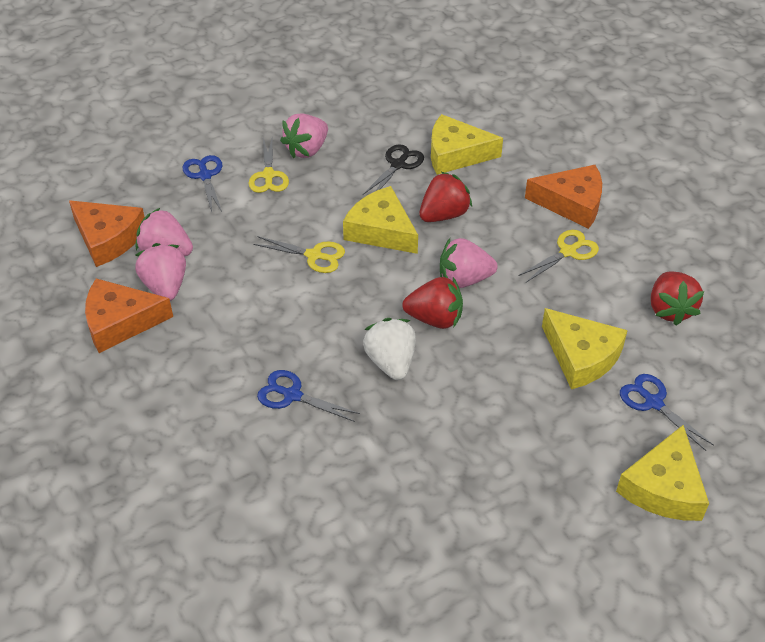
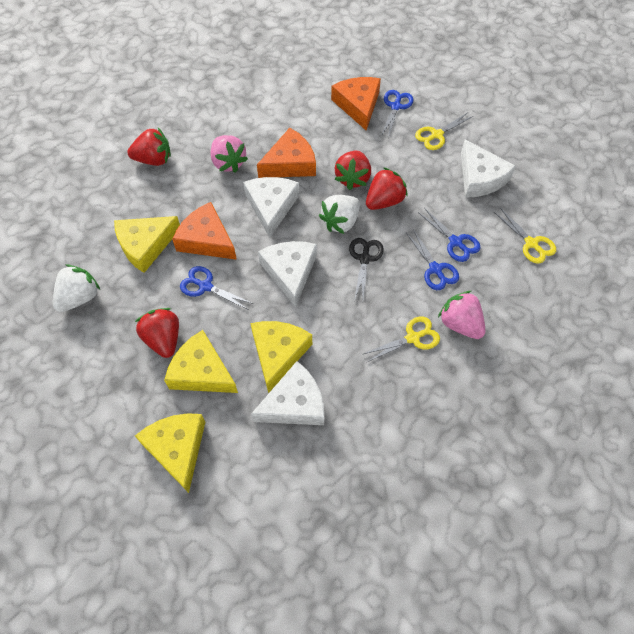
blue scissors: [183,155,222,212] [257,370,360,422] [620,374,714,451] = 3 -> [180,266,253,310] [381,90,414,138] [406,229,459,290] [418,208,480,262] = 4
pink strawberry: [135,243,186,301] [136,208,193,256] [280,114,328,159] [440,238,498,288] = 4 -> [211,135,248,173] [438,291,485,339] = 2
red strawberry: [402,277,463,329] [419,172,472,222] [651,271,704,325] = 3 -> [127,128,171,166] [135,308,179,358] [335,151,371,190] [366,167,408,210] = 4
white cheese: none = 0 -> [243,177,299,238] [251,361,324,425] [258,241,317,307] [461,140,516,198] = 4
white strawberry: [363,318,416,380] = 1 -> [53,264,100,312] [319,195,360,234] = 2

